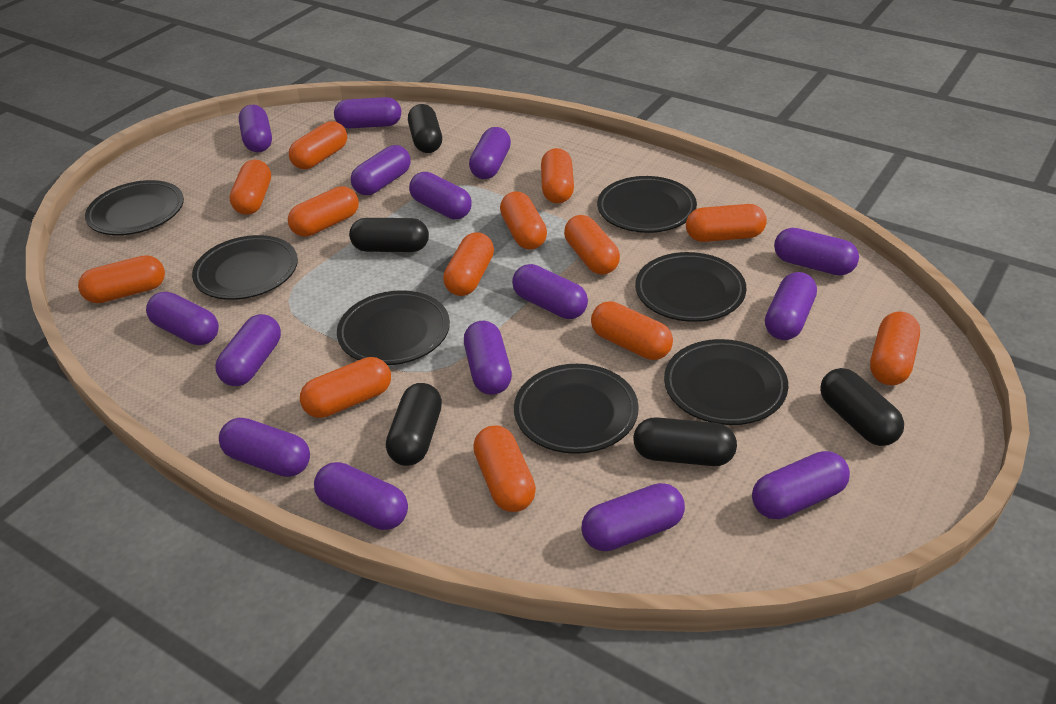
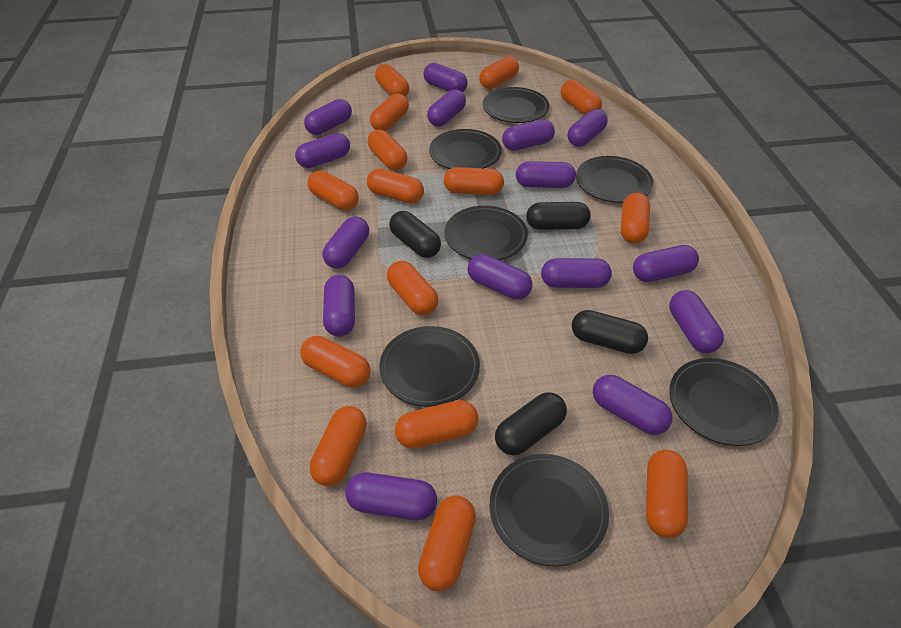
black capsule: [349,218,429,252] [386,383,442,466] [408,104,442,153] [633,417,737,466] [820,368,904,446] = 5 -> [389,211,441,258] [495,392,567,455] [526,202,591,230] [572,310,648,354] = 4
orange capsule: [78,255,165,303] [230,160,271,215] [288,186,359,237] [289,121,347,169] [300,357,391,418] [443,232,494,296] [473,425,536,512] [500,191,547,250] [541,148,574,204] [564,215,620,275] [591,301,673,360] [686,204,767,242] [870,311,920,385] = 13 -> [300,336,370,388] [307,170,359,211] [310,406,367,486] [367,169,424,204] [368,129,407,170] [370,94,409,131] [375,64,409,97] [387,261,438,315] [395,400,479,449] [418,495,476,591] [444,167,504,195] [479,57,519,89] [561,80,602,115] [621,193,650,243] [646,450,688,538] = 15

